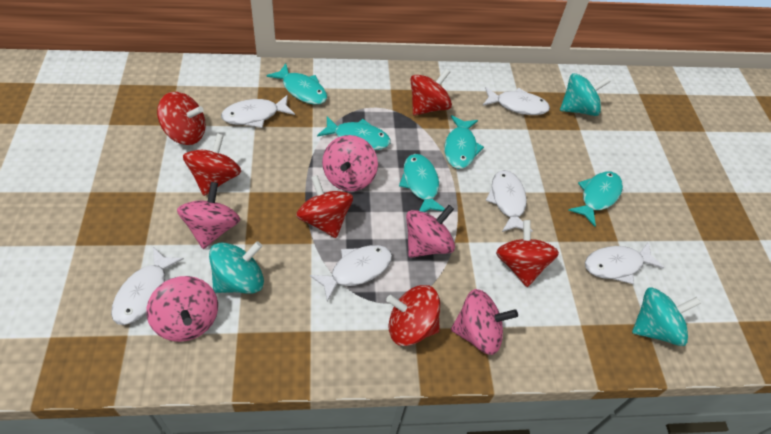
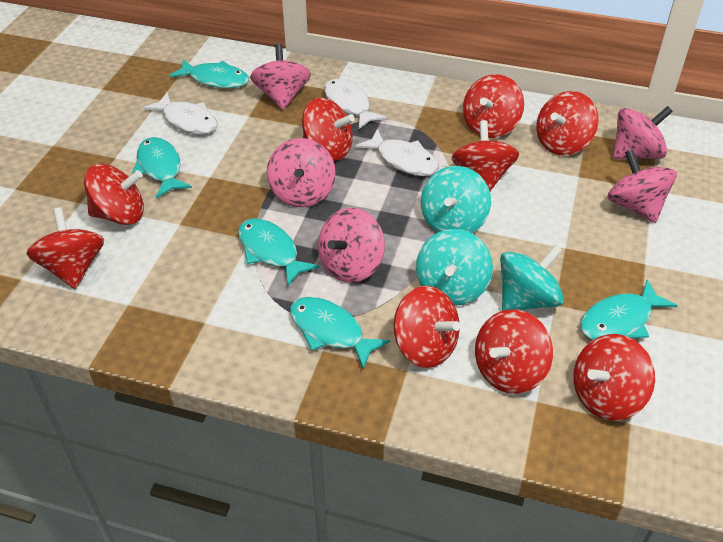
red spinning top: [157,92,206,145] [183,133,241,196] [296,175,353,238] [386,285,440,346] [410,69,452,115] [496,220,559,287] = 6 -> [26,208,104,289] [84,164,144,225] [302,98,355,160] [394,286,460,368] [451,120,519,191] [463,74,524,138] [475,309,553,394] [536,91,599,155] [573,334,655,421] = 9
white fish: [111,247,184,325] [221,95,295,128] [310,245,392,302] [482,87,550,115] [486,170,532,232] [585,241,664,284] = 6 -> [143,92,217,135] [324,78,387,129] [355,129,439,176] = 3

